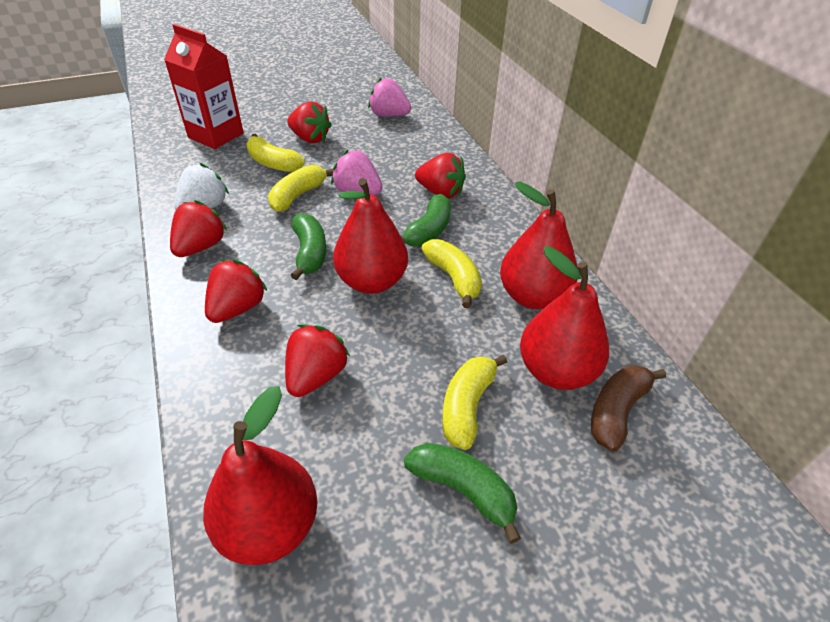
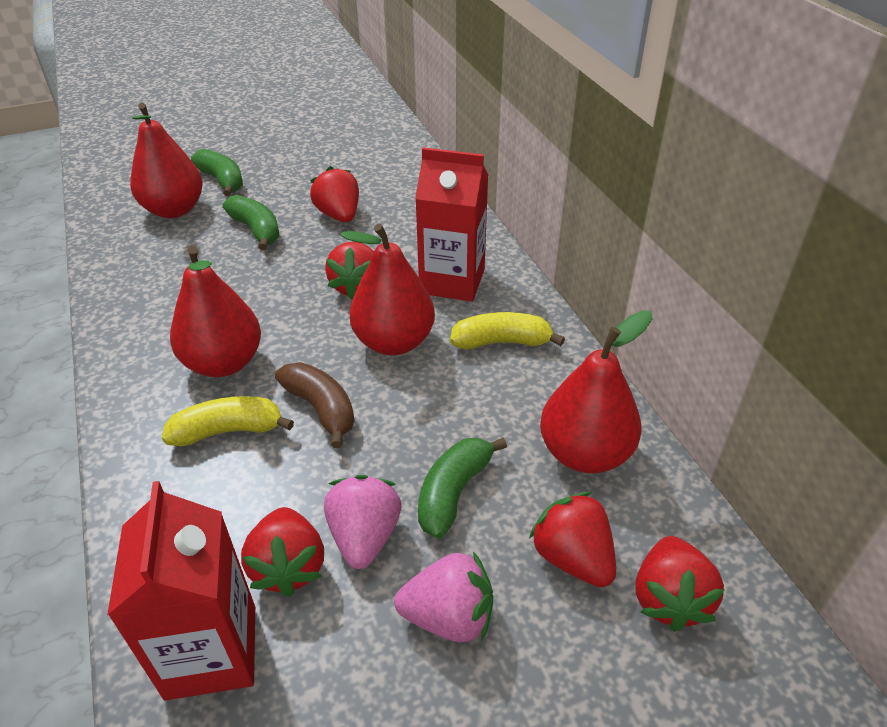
red carton: [164,24,244,149] = 1 -> [107,481,255,700] [415,147,488,302] = 2
white strawberry: [174,163,229,209] = 1 -> none = 0
yellow banana: [246,134,305,172] [268,165,334,212] [421,239,482,308] [442,355,507,450] = 4 -> [162,396,294,446] [450,312,565,349] = 2

